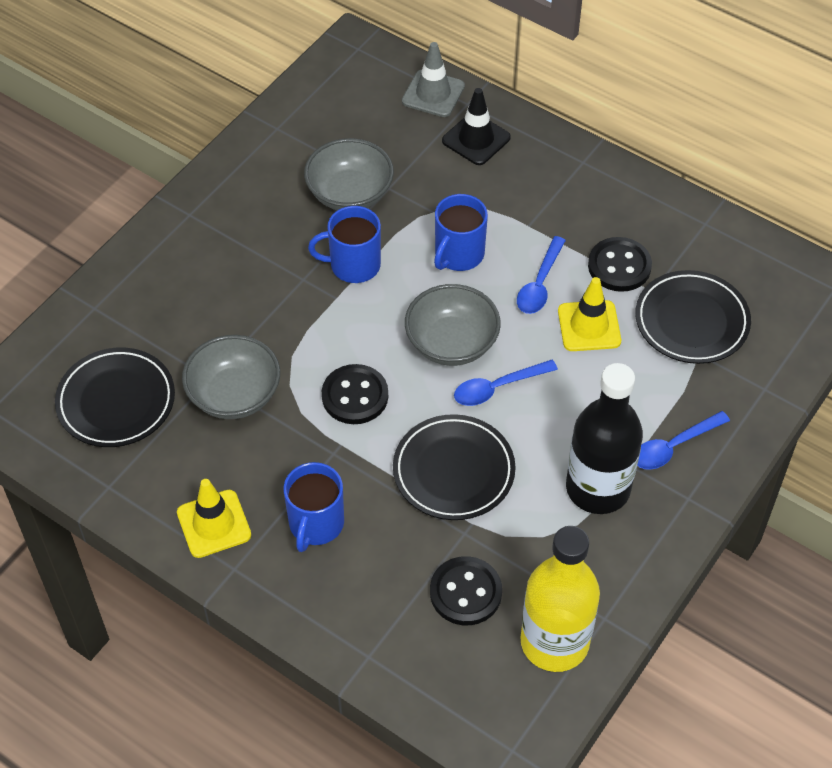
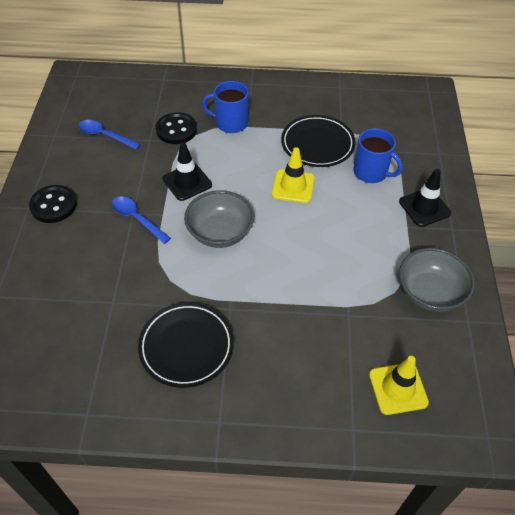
black bottle: [566,363,643,514] = 1 -> none = 0
black button: [322,364,388,424] [430,556,502,625] [588,237,652,292] = 3 -> [29,185,77,223] [156,112,197,144] = 2
black plate: [55,347,175,447] [393,414,516,520] [635,270,751,364] = 3 -> [138,302,234,388] [281,115,356,167] = 2
black traffic cone: [442,88,511,165] = 1 -> [163,143,212,201] [399,169,451,227] = 2
blue mug: [284,462,344,552] [308,206,381,283] [434,194,488,271] = 3 -> [202,81,249,133] [353,128,403,183] = 2
blue spoon: [454,360,558,406] [517,236,566,314] [637,411,730,470] = 3 -> [78,120,141,150] [112,196,171,244] = 2
grey bowl: [182,335,280,419] [304,138,394,210] [405,284,501,366] = 3 -> [184,190,254,248] [399,248,475,312] = 2
grey traffic cone: [402,42,465,117] = 1 -> none = 0
yellow bottle: [520,526,600,672] = 1 -> none = 0

